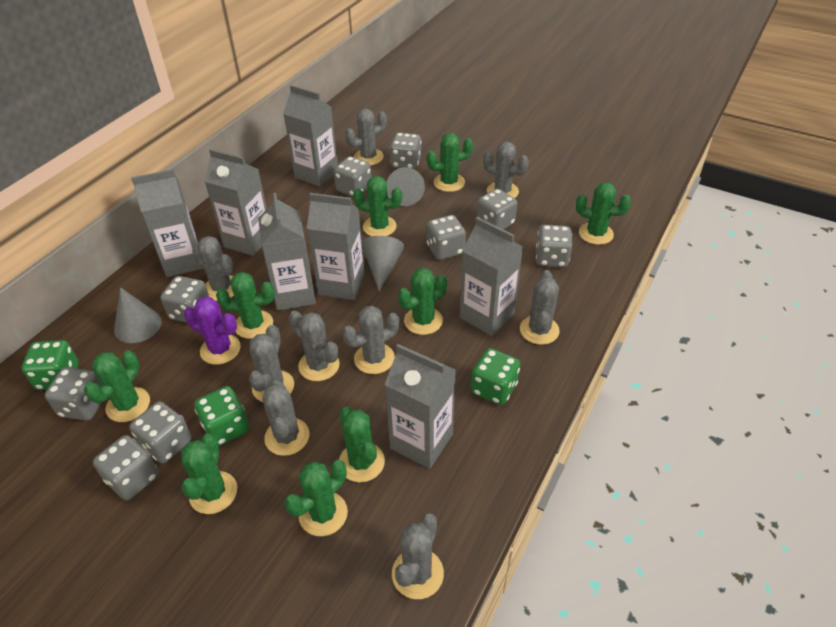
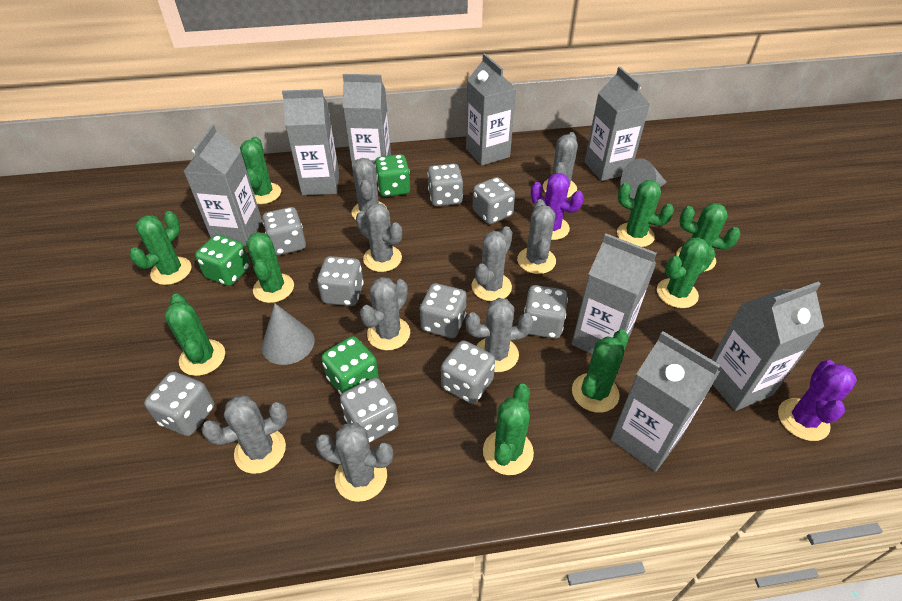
grey carton: [131,169,204,277] [204,149,267,256] [258,193,316,311] [283,85,338,187] [307,193,365,300] [385,344,456,469] [460,217,523,336] = 7 -> [183,124,262,246] [282,89,339,195] [343,74,391,177] [466,53,516,166] [572,233,657,354] [585,67,650,181] [611,331,720,472] [711,282,824,411] = 8
grey cone: [114,287,162,343] [362,236,405,292] [386,167,425,206] = 3 -> [262,303,315,365] [621,159,667,199] = 2
purple cactus: [184,297,241,365] = 1 -> [531,173,584,240] [778,360,857,441] = 2

